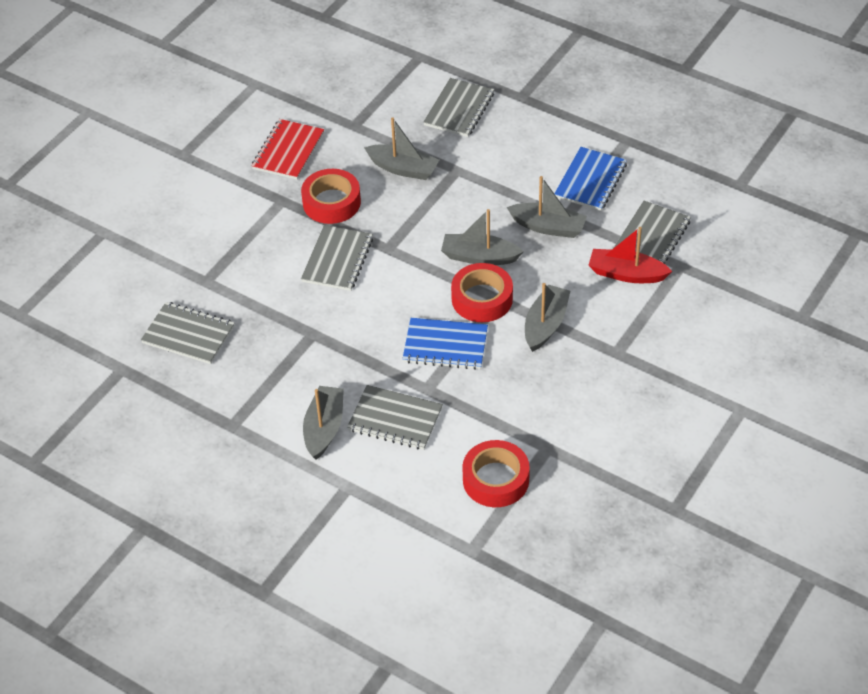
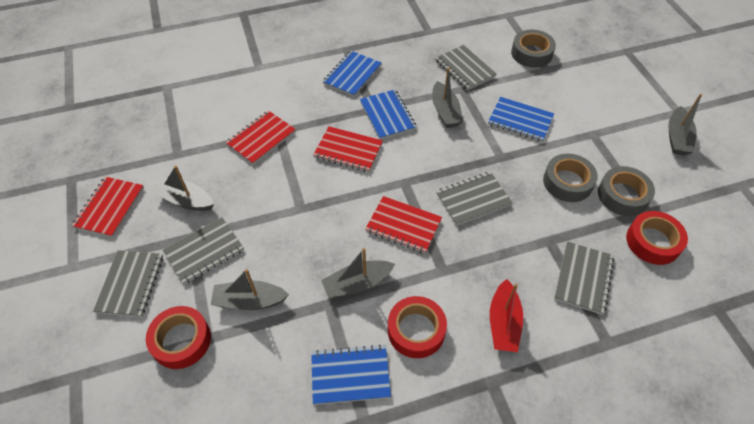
blue notebook: [402,318,488,370] [554,147,627,211] = 2 -> [311,345,391,405] [322,51,381,97] [360,90,416,140] [488,97,554,142] = 4
grey tape: none = 0 -> [511,30,556,68] [543,153,598,202] [598,166,655,216] = 3
red notebook: [252,119,324,179] = 1 -> [72,177,144,237] [225,110,296,165] [313,126,383,172] [365,196,442,254] = 4

